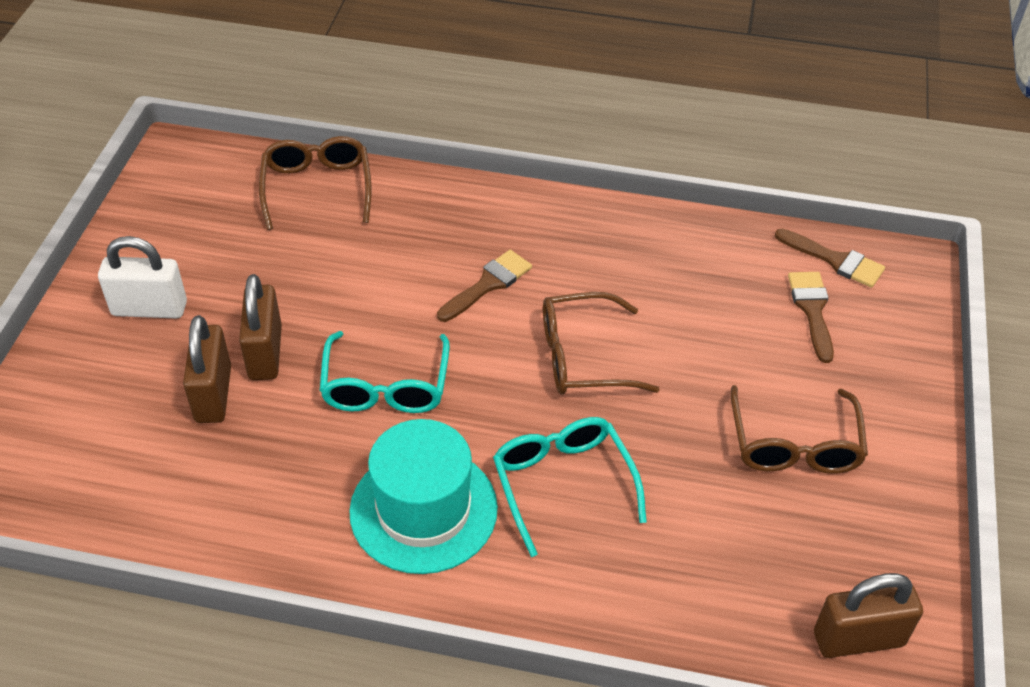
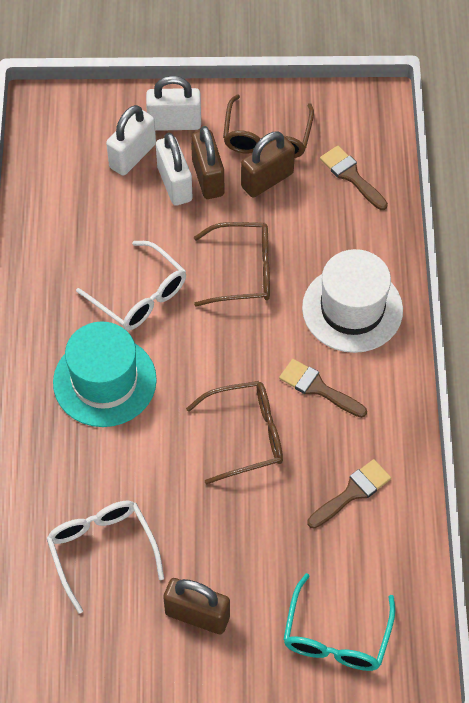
turquoise glasses: [320,331,450,413] [493,417,647,557] = 2 -> [283,573,395,671] = 1
white glasses: none = 0 -> [47,501,164,614] [76,241,186,331] = 2
white hat: none = 0 -> [302,249,403,353] = 1
white padlock: [98,236,187,319] = 1 -> [106,105,156,176] [146,76,201,131] [156,132,193,206] = 3

